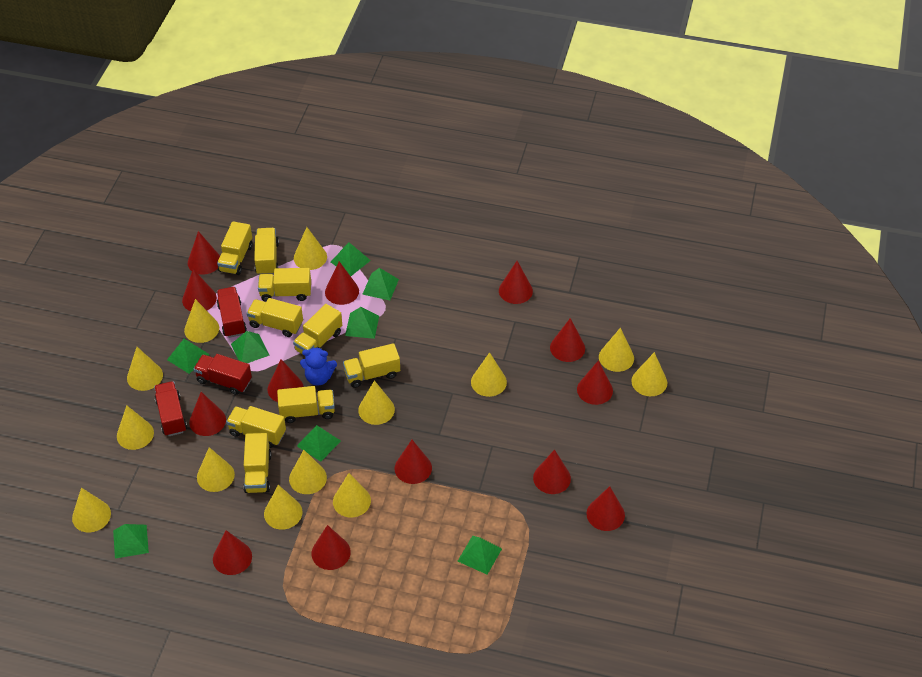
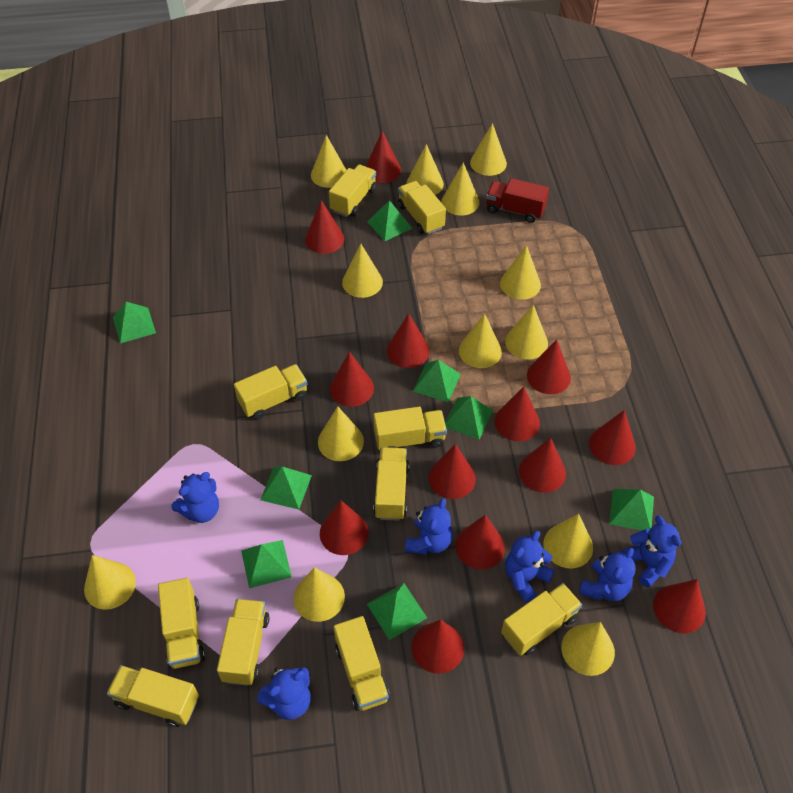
blue teddy bear: [300,347,337,386] = 1 -> [171,472,219,523] [257,667,311,720] [405,498,453,555] [505,531,554,603] [579,548,635,601] [621,515,681,587] = 6
red truck: [154,381,187,436] [193,354,252,395] [217,287,247,338] = 3 -> [486,178,549,223] = 1
yellow truck: [217,221,253,275] [226,406,286,448] [243,433,272,493] [247,298,303,337] [254,228,279,275] [258,268,311,302] [277,386,335,423] [293,304,342,354] [343,343,400,388] = 9 -> [107,665,199,727] [158,578,205,669] [217,599,269,686] [234,364,307,419] [329,164,377,217] [334,616,390,711] [373,407,447,450] [373,447,409,521] [398,181,446,234] [501,583,582,656] = 10

